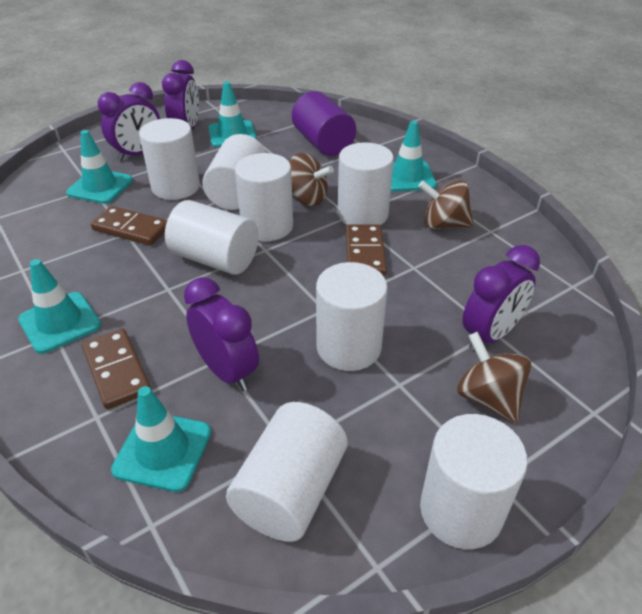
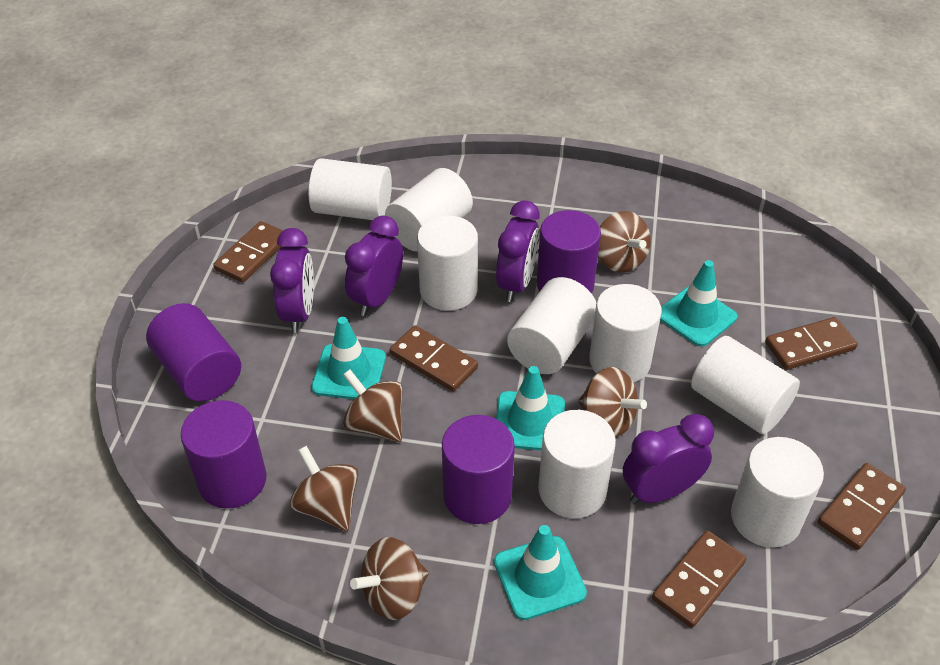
brown domino: [82,329,151,409] [91,206,167,245] [346,224,387,276] = 3 -> [213,221,283,283] [390,325,478,392] [652,531,747,628] [765,317,858,370] [818,463,906,550] = 5
brown spinning top: [289,153,334,206] [418,180,474,229] [457,332,531,423] = 3 -> [290,446,358,531] [343,369,402,442] [350,537,429,620] [579,367,647,437] [598,211,651,273] = 5
purple cylinder: [292,91,356,156] = 1 -> [146,303,241,402] [181,400,266,509] [442,415,515,524] [537,210,601,294] = 4
turquoise traffic cone: [18,259,101,354] [66,130,133,204] [111,386,211,492] [208,81,257,147] [391,121,436,192] = 5 -> [311,317,386,399] [494,525,587,620] [496,366,565,450] [660,260,737,347] = 4

